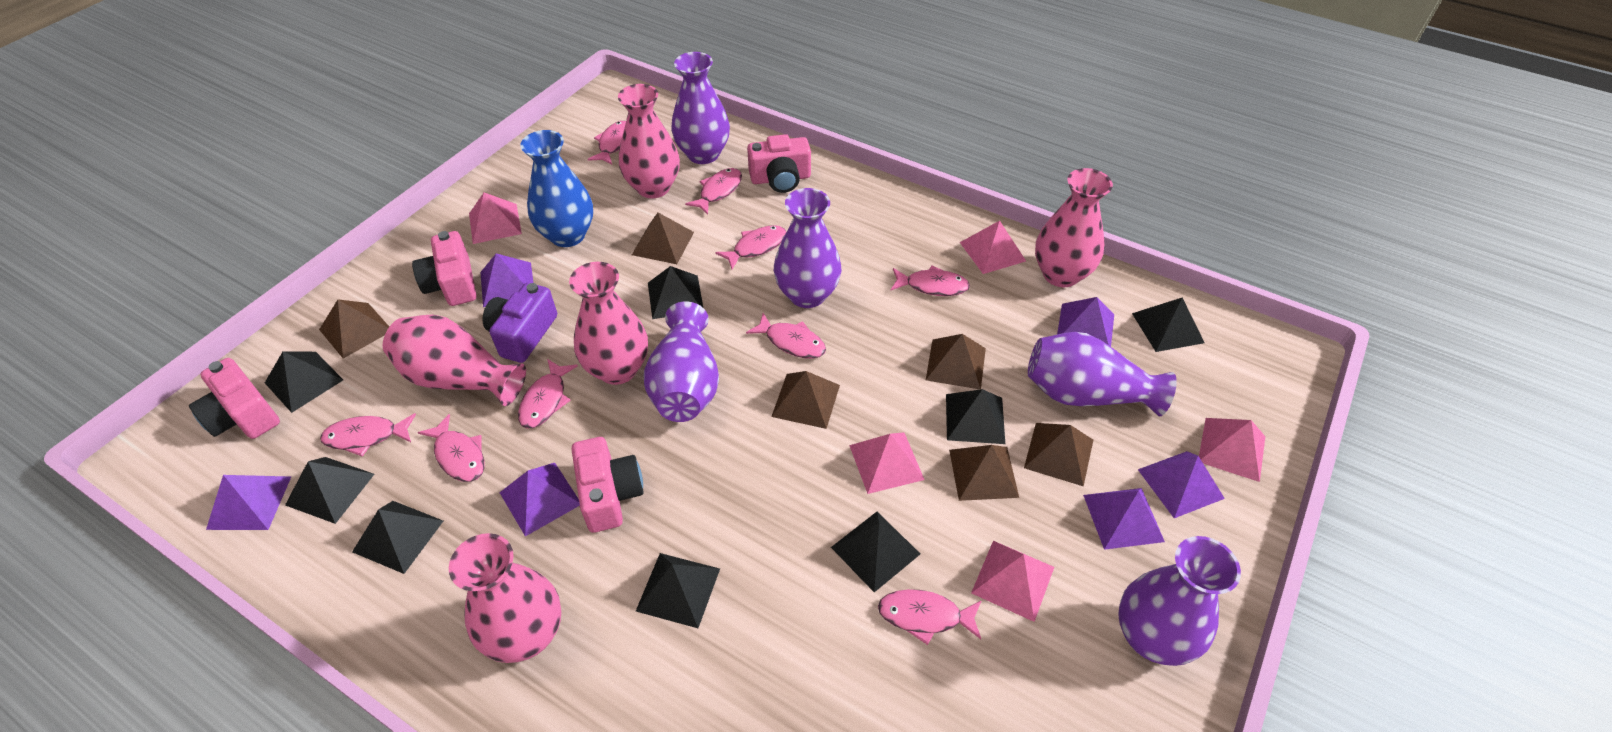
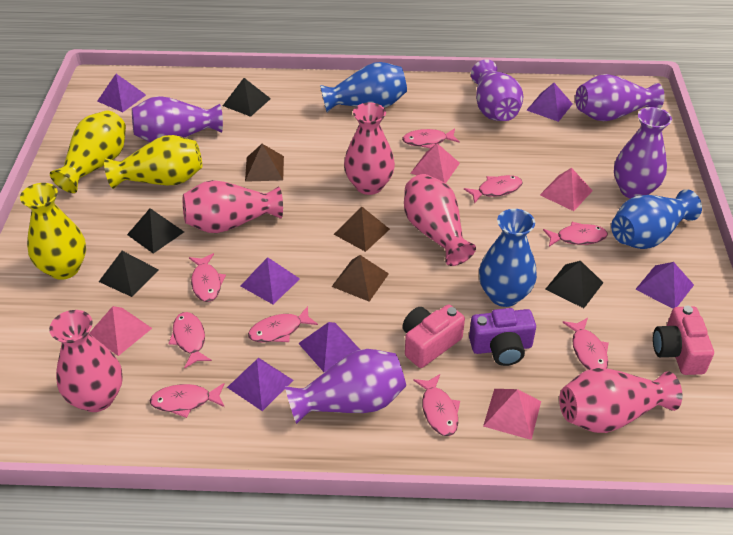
black pyramid: [265,351,343,413] [285,457,374,524] [352,501,443,574] [636,553,720,628] [648,266,703,319] [831,512,920,592] [946,389,1005,444] [1132,297,1204,352] = 8 -> [99,251,159,297] [127,208,184,254] [223,78,271,117] [546,261,603,308] = 4
blue vase: [520,130,593,247] = 1 -> [320,62,407,112] [479,209,537,307] [611,189,702,249] = 3
brown pyramid: [319,299,389,359] [632,213,694,264] [771,371,840,429] [926,334,986,389] [949,445,1019,501] [1024,423,1093,487] = 6 -> [245,144,284,182] [332,255,389,302] [334,207,390,252] = 3
pink camera: [189,358,280,439] [412,231,477,306] [571,437,644,533] [747,134,811,193] = 4 -> [402,305,465,368] [653,306,714,375] = 2
pink pyramid: [469,193,522,244] [849,432,925,494] [960,221,1026,274] [971,541,1054,622] [1199,418,1265,482] = 5 -> [90,306,152,356] [411,143,460,183] [483,389,541,440] [540,168,593,211] = 4
yellow vase: none = 0 -> [20,183,86,280] [50,110,126,193] [104,135,202,189] = 3

